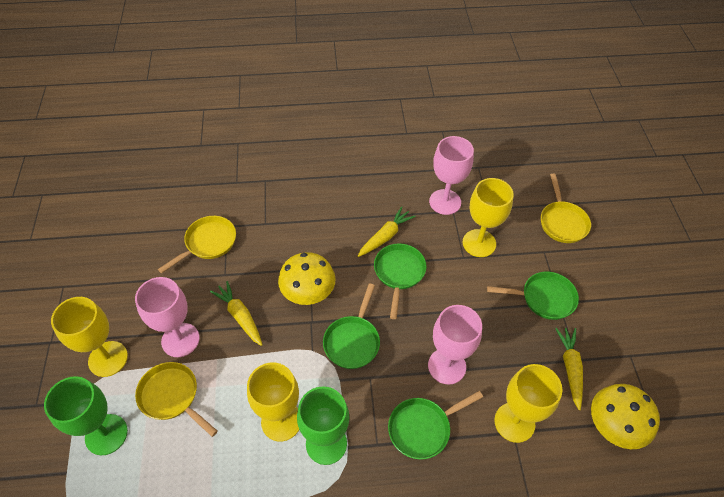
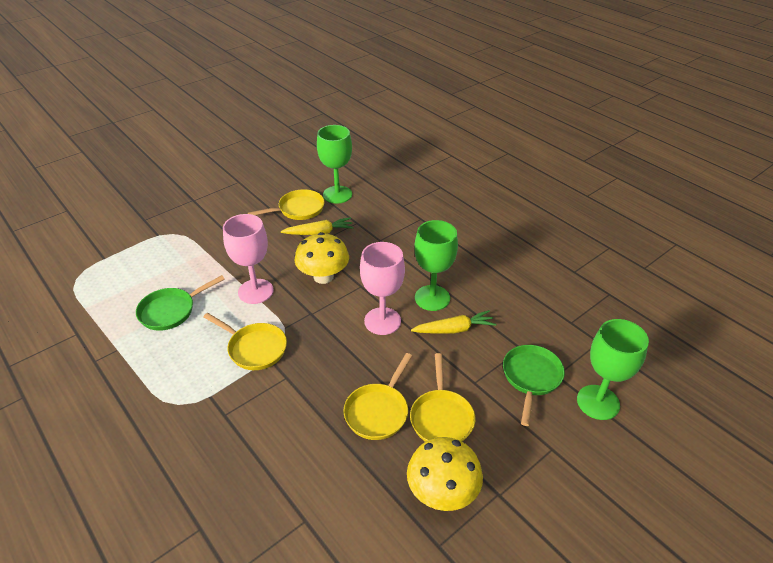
green goblet: [44,376,128,455] [297,386,349,465] = 2 -> [317,125,352,204] [414,220,458,311] [577,319,649,420] = 3
green pan: [323,283,380,369] [374,243,426,319] [388,391,483,459] [487,272,579,320] = 4 -> [136,275,225,331] [503,345,565,426] = 2
pink goblet: [135,277,200,357] [428,305,482,385] [429,136,474,215] = 3 -> [223,214,273,304] [360,242,405,335] = 2
yellow carrot: [210,281,262,346] [358,206,416,257] [555,328,583,410] = 3 -> [281,217,354,235] [411,310,496,334] = 2
yellow goblet: [51,297,128,377] [247,363,299,442] [463,178,514,257] [494,364,562,443] = 4 -> none = 0
yellow pan: [135,362,218,437] [158,216,236,274] [541,174,591,243] = 3 -> [203,313,287,370] [248,189,325,220] [343,353,412,440] [410,353,475,442] = 4

